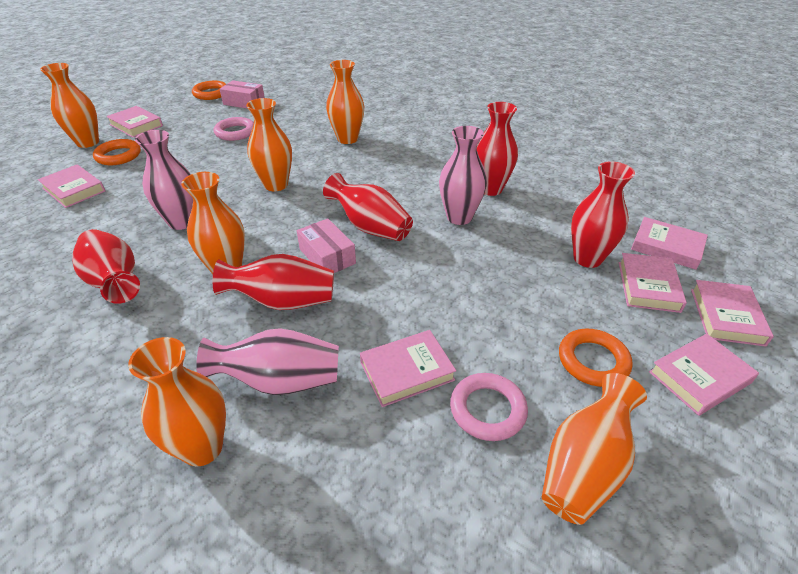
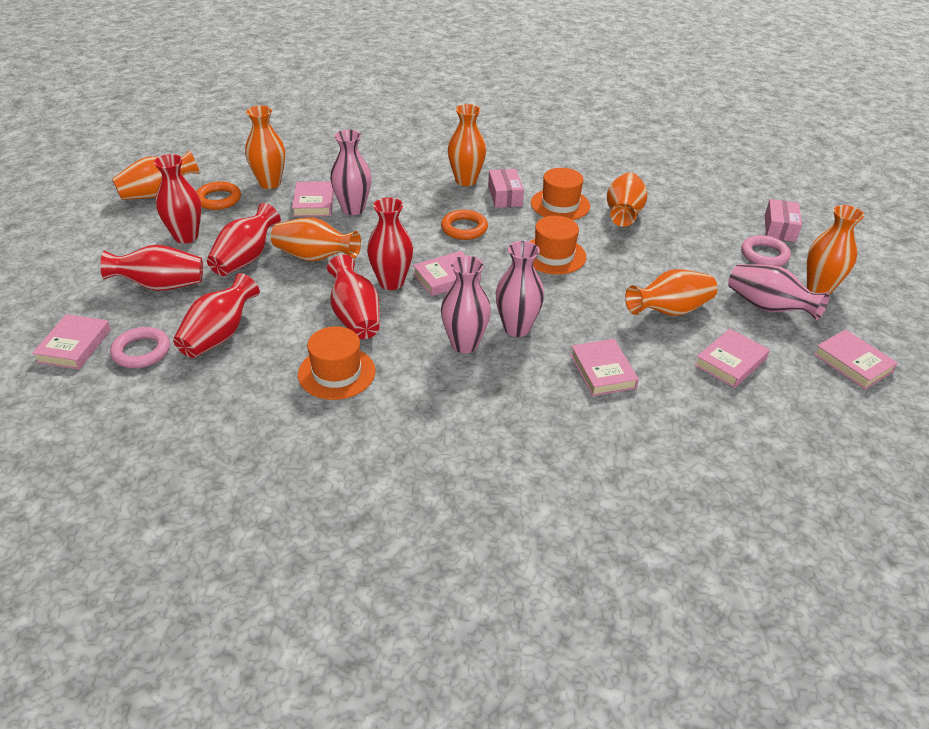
orange hat: none = 0 -> [298,326,376,400] [529,216,586,274] [531,168,590,220] = 3
orange ring: [93,139,141,165] [192,81,226,100] [559,329,633,387] = 3 -> [197,181,241,210] [441,210,488,240] = 2
orange vase: [40,63,99,148] [128,337,226,467] [181,172,245,274] [246,98,292,191] [326,60,364,144] [542,373,647,525] = 6 -> [112,150,200,200] [245,106,285,189] [271,217,361,261] [448,104,486,186] [607,172,647,227] [625,269,718,316] [807,205,864,294] = 7
pink book: [38,164,105,208] [106,106,163,138] [360,330,456,407] [619,253,687,313] [631,217,708,270] [649,334,759,416] [691,280,774,347] = 7 -> [32,314,111,369] [292,182,334,217] [413,251,481,296] [570,339,639,396] [695,329,770,388] [814,329,898,389] = 6
pink vase: [135,130,193,230] [196,328,339,395] [439,126,487,225] = 3 -> [330,130,372,215] [441,256,491,353] [495,241,544,337] [728,264,830,320] = 4
red vase: [72,229,140,304] [213,254,334,310] [323,173,413,241] [477,102,518,196] [571,161,635,268] = 5 -> [100,245,203,291] [154,154,201,244] [173,273,260,358] [207,203,281,276] [327,255,380,339] [367,198,413,290] = 6

